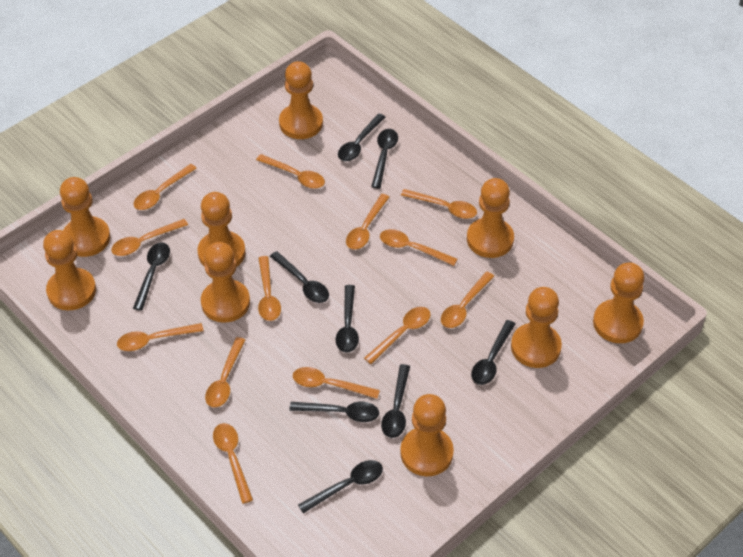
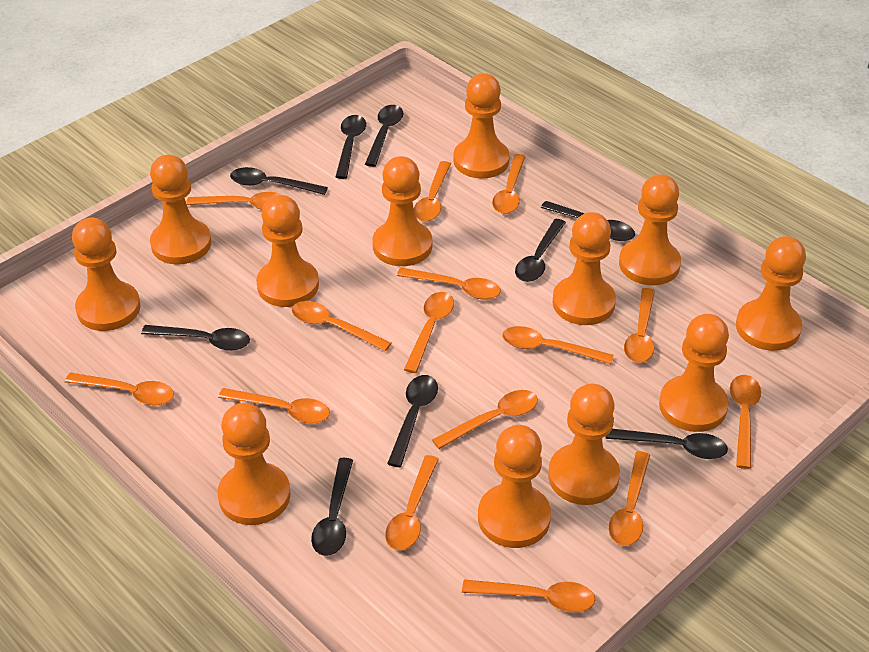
orange pawn: [43,230,96,310] [60,177,110,257] [197,192,246,267] [201,242,250,323] [279,61,323,139] [400,394,454,476] [467,178,514,258] [511,287,562,368] [593,262,644,343] = 9 -> [72,218,141,331] [150,155,211,265] [218,403,290,525] [256,195,319,307] [372,156,432,266] [453,73,510,179] [478,425,551,548] [548,383,620,505] [552,212,616,325] [619,174,681,285] [659,314,729,432] [736,236,806,351] = 12
orange spoon: [111,219,188,256] [117,323,204,351] [134,164,197,210] [205,337,245,408] [213,423,253,504] [256,154,325,189] [258,256,281,321] [293,367,380,399] [346,194,389,250] [364,307,431,364] [380,229,458,266] [401,189,477,219] [441,272,494,328] = 13 -> [65,373,174,406] [186,192,282,210] [218,388,330,424] [292,301,391,351] [385,455,439,550] [397,268,501,300] [404,292,454,373] [414,161,451,222] [432,390,538,449] [462,580,595,612] [492,154,526,214] [502,326,614,364] [608,451,650,546] [624,288,655,363] [730,375,761,469] = 15

